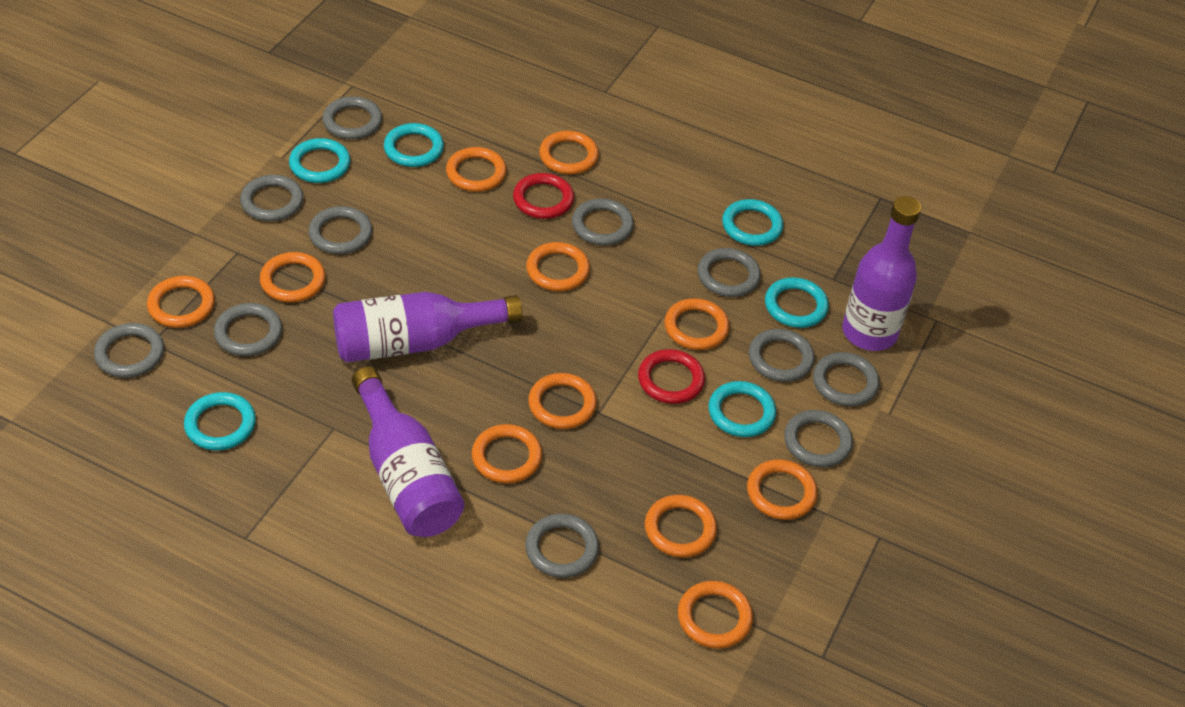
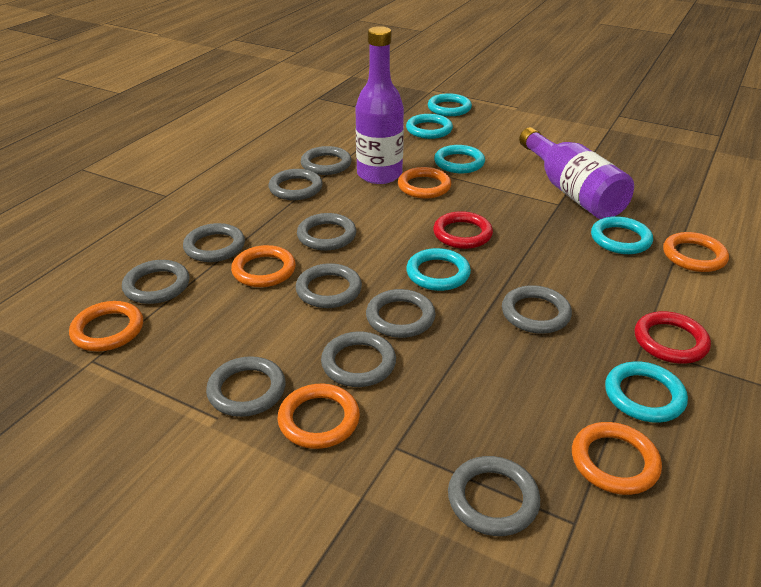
orange ring: [147,276,215,328] [260,252,326,303] [446,147,507,192] [472,424,542,484] [526,242,590,291] [528,373,597,429] [539,131,599,175] [645,495,717,558] [664,298,730,350] [678,581,753,649] [747,459,818,520] = 11 -> [69,301,143,351] [231,245,296,287] [277,384,360,449] [398,167,451,198] [572,422,662,495] [663,232,729,272] = 6
purple bottle: [333,292,522,363] [352,367,464,537] [842,196,921,351] = 3 -> [355,26,404,184] [519,127,634,219] = 2

